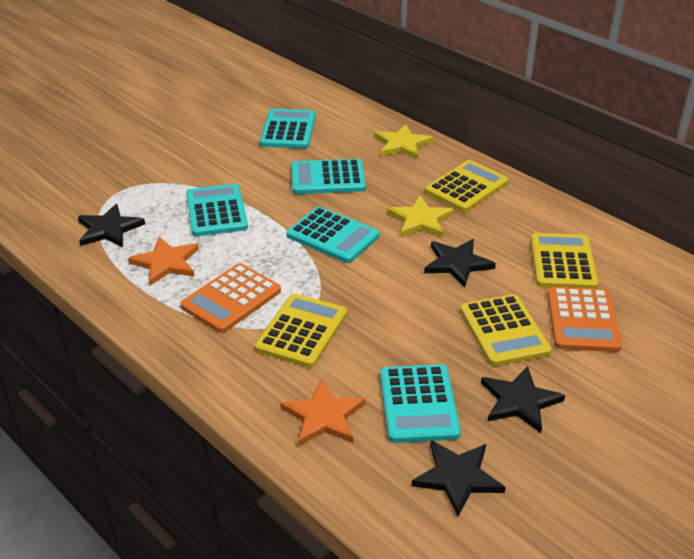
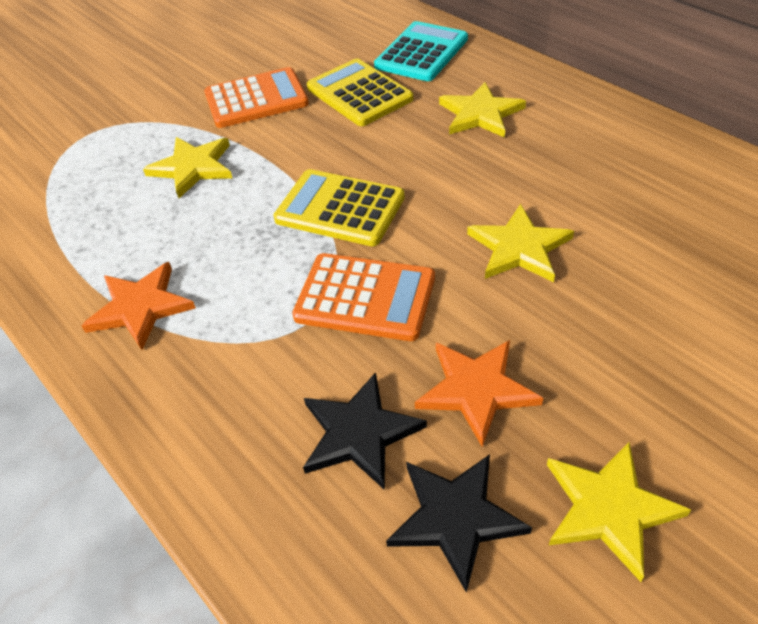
black star: [78,204,145,247] [412,440,506,516] [424,239,496,287] [481,366,565,433] = 4 -> [303,372,427,490] [386,454,532,593] = 2
turquoise calculator: [186,184,248,236] [260,109,316,149] [287,206,380,263] [291,159,366,194] [380,364,461,443] = 5 -> [374,21,468,81] = 1
yellow calculator: [255,293,347,368] [425,160,508,212] [460,294,552,366] [531,233,598,289] = 4 -> [274,169,405,246] [307,58,413,126] = 2
yellow star: [374,124,433,159] [387,196,454,237] = 2 -> [143,137,232,198] [439,82,526,138] [467,204,574,282] [547,442,691,582] = 4

